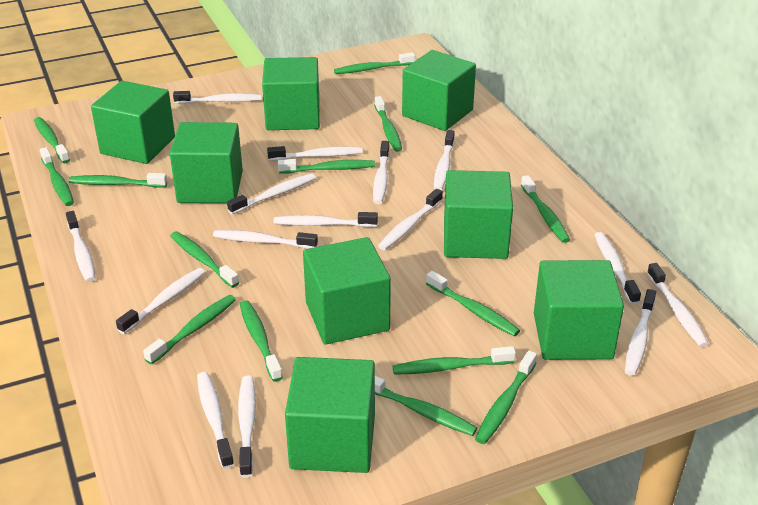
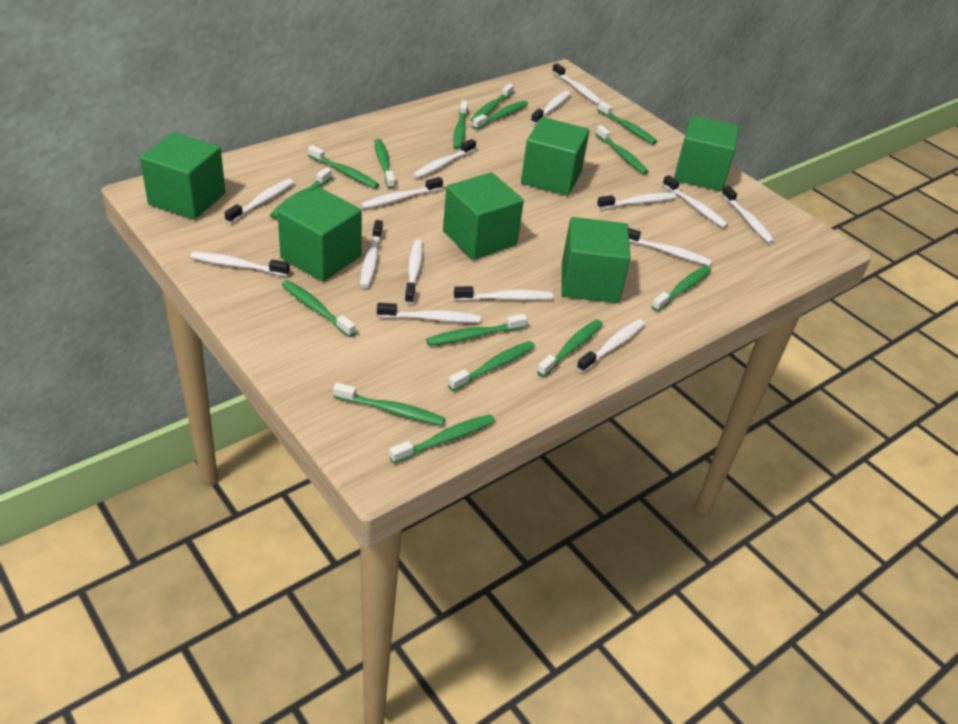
green cube: [91,81,175,164] [170,122,243,203] [262,57,320,130] [285,357,375,473] [303,237,391,345] [402,50,476,131] [444,170,513,259] [534,260,624,360] = 8 -> [140,132,225,220] [277,187,362,282] [443,172,524,260] [521,117,589,196] [562,217,631,303] [674,115,739,191] = 6
green toothbrush: [34,117,70,163] [40,147,74,206] [69,173,167,187] [143,295,236,365] [170,232,239,288] [240,300,283,382] [278,159,375,174] [334,52,415,74] [374,96,402,152] [375,376,477,436] [393,346,516,375] [426,271,520,336] [475,350,537,444] [521,175,570,243] = 14 -> [270,167,332,219] [281,280,356,337] [308,145,379,189] [333,383,445,426] [375,139,395,189] [389,414,495,463] [426,314,527,346] [448,341,535,391] [453,100,468,149] [471,83,514,122] [472,100,528,130] [537,319,602,377] [596,125,649,175] [597,101,657,144] [651,266,711,312] = 15

